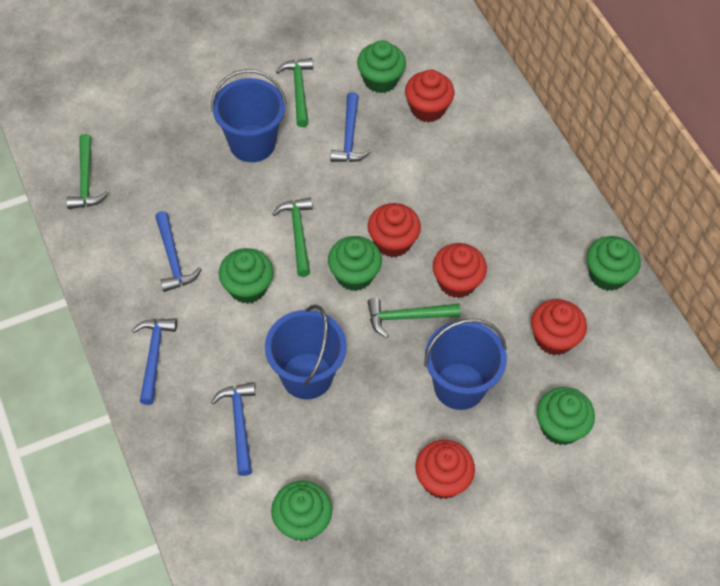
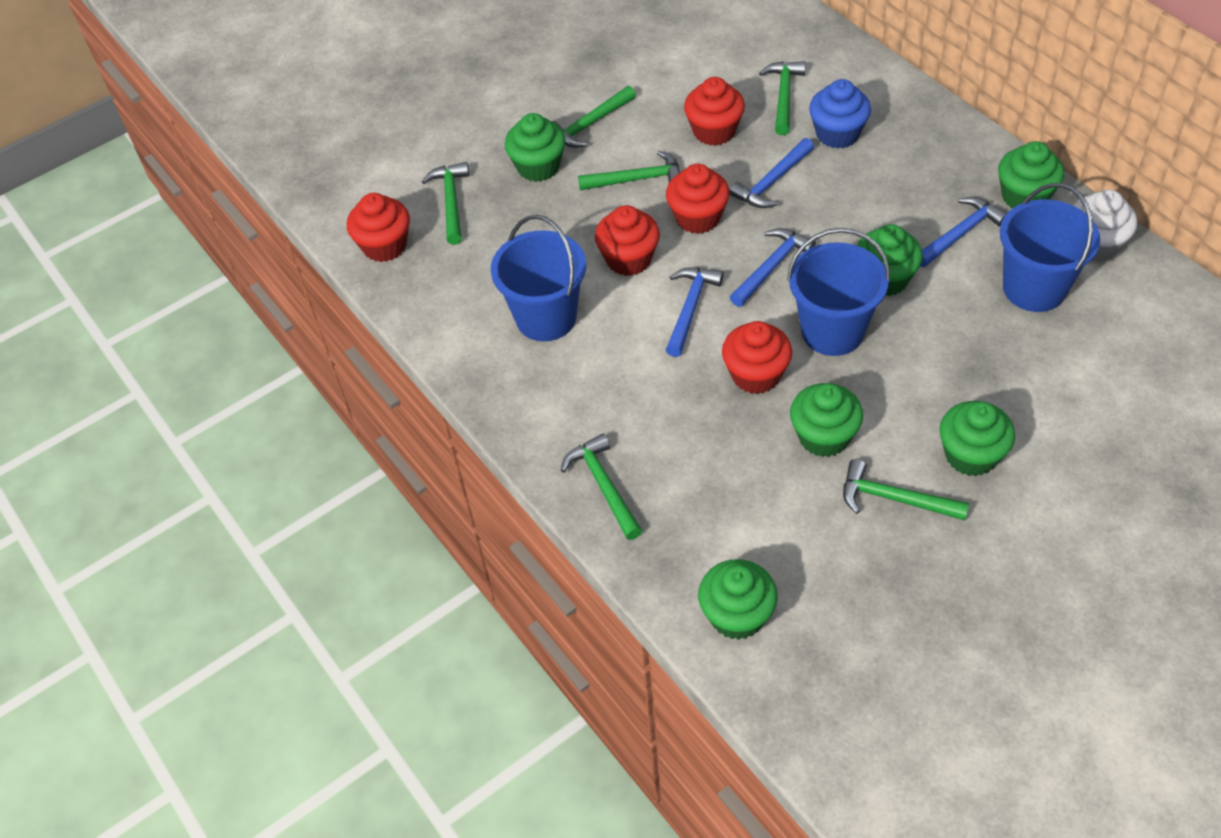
blue cupcake: none = 0 -> [809,79,871,149] = 1
green hammer: [66,134,108,209] [272,197,313,277] [276,58,313,127] [368,298,461,338] = 4 -> [422,162,469,245] [551,86,636,148] [560,434,642,540] [578,151,680,190] [759,61,806,135] [843,459,969,521] = 6
white cupcake: none = 0 -> [1073,190,1138,262] = 1

